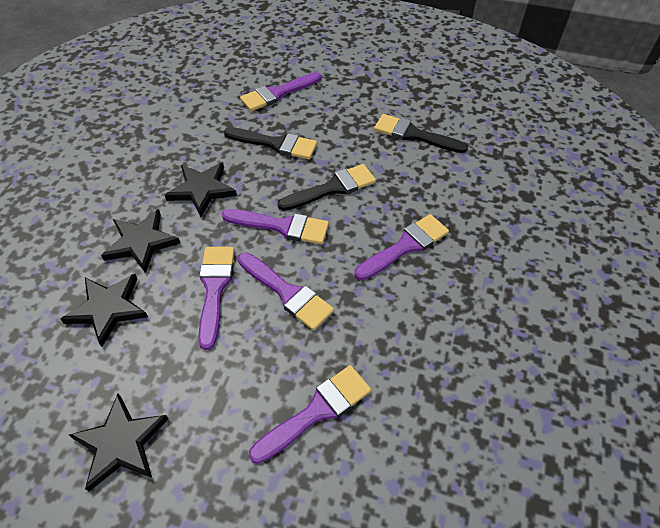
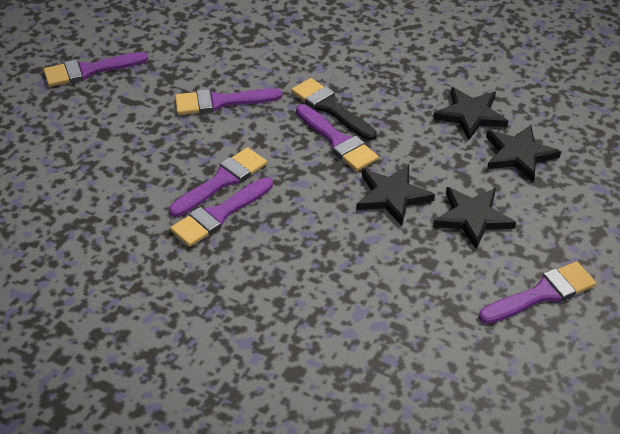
black brush: [224,128,317,159] [277,164,376,211] [374,114,468,153] = 3 -> [291,78,377,140] = 1

